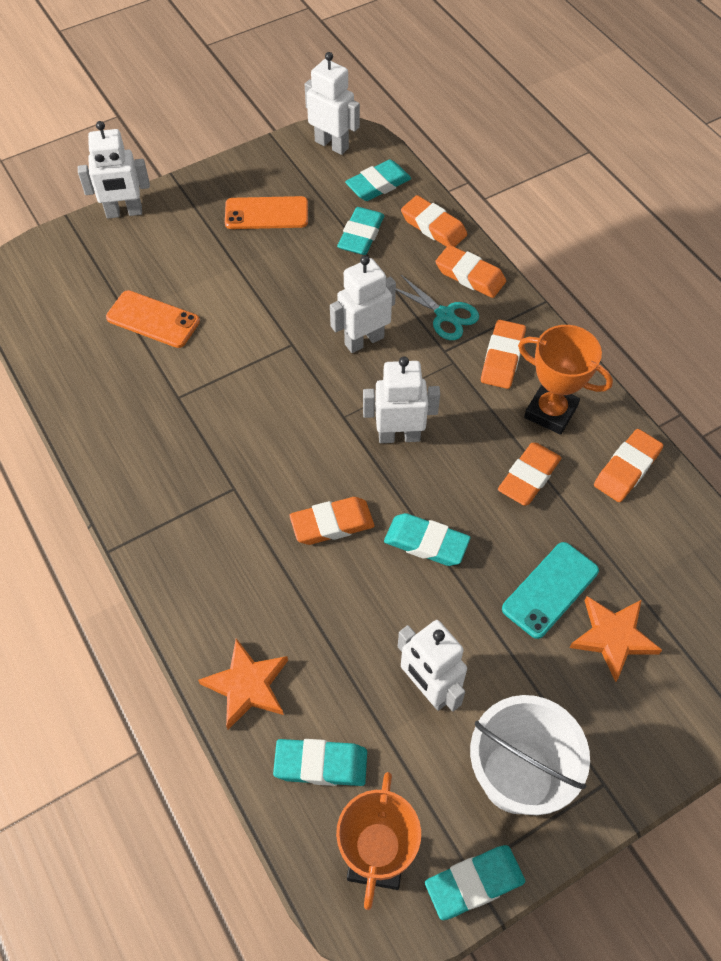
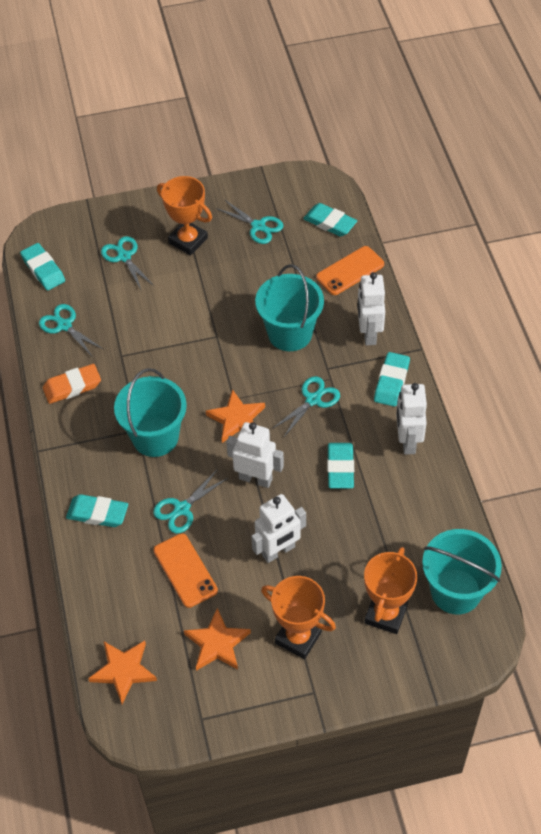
orange eraser: [289,497,374,545] [401,195,467,247] [435,245,506,298] [481,320,526,389] [498,442,561,506] [594,429,663,502] = 6 -> [43,364,101,404] = 1
orange star: [198,639,288,730] [569,596,662,682] = 2 -> [88,641,157,704] [184,608,251,671] [206,389,265,443] = 3
orange trophy: [336,772,421,910] [518,325,613,435] = 2 -> [157,176,212,255] [261,576,336,659] [364,547,417,634] = 3
turquoise bucket: none = 0 -> [114,368,187,457] [255,264,324,351] [422,529,502,615] = 3
turquoise phone: [502,542,599,639] = 1 -> none = 0
turquoise scissors: [396,275,479,340] = 1 -> [39,304,104,356] [101,236,154,290] [153,469,228,534] [216,199,284,244] [272,376,340,437] = 5
white bucket: [470,695,590,815] = 1 -> none = 0
white robot: [78,121,150,218] [304,52,360,155] [330,255,396,353] [363,356,440,443] [398,620,467,711] = 5 -> [226,422,284,488] [251,494,306,563] [357,272,385,345] [396,383,427,455] = 4

